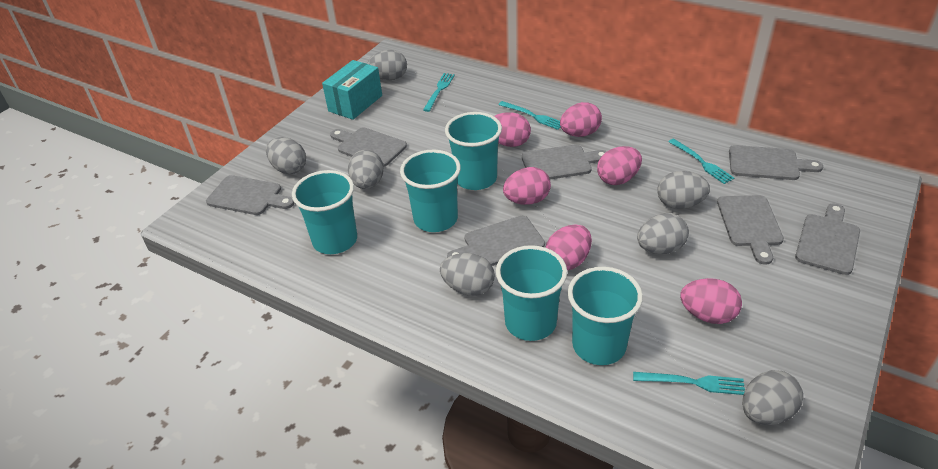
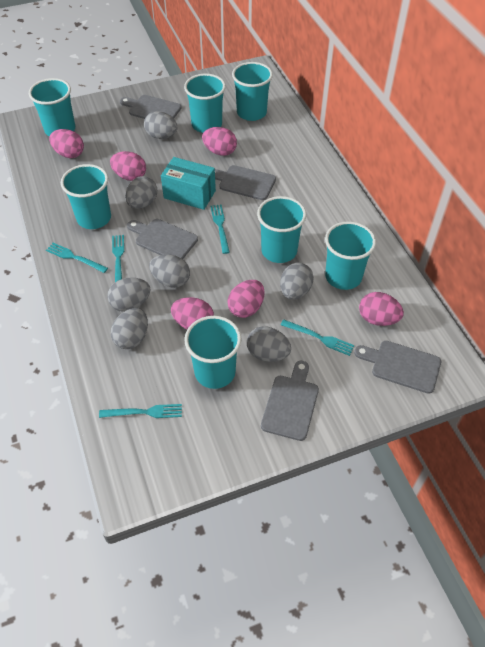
grey cutting board: [206,175,294,215] [330,127,407,167] [447,216,545,266] [522,144,607,180] [717,195,784,265] [729,145,823,180] [795,203,860,275] = 7 -> [120,95,182,119] [127,219,198,259] [215,165,276,200] [261,361,319,441] [354,341,441,394] = 5
turquoise cup: [292,170,357,254] [400,150,461,232] [445,112,502,190] [496,245,567,341] [568,267,643,365] = 5 -> [29,78,75,137] [61,164,111,229] [184,74,226,133] [184,316,241,389] [232,62,273,121] [257,196,306,263] [325,221,376,290] = 7
turquoise fork: [423,73,455,112] [498,101,561,130] [633,372,745,395] [668,138,734,184] = 4 -> [46,243,108,273] [99,404,182,418] [112,235,124,282] [210,204,230,254] [281,319,354,356] = 5

